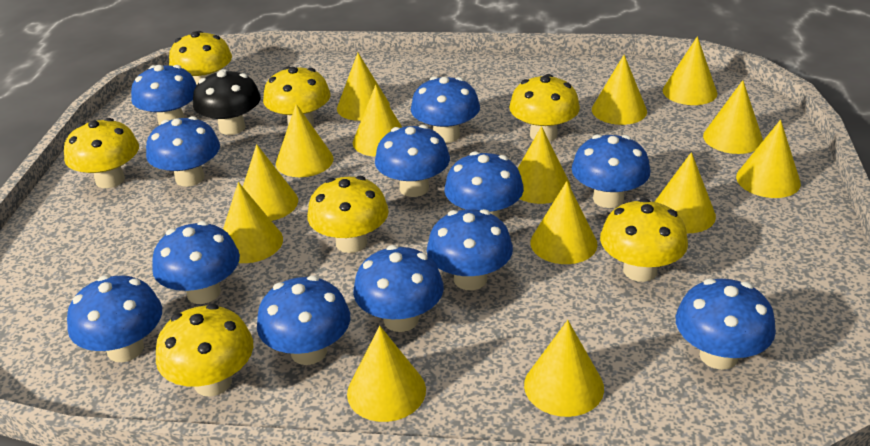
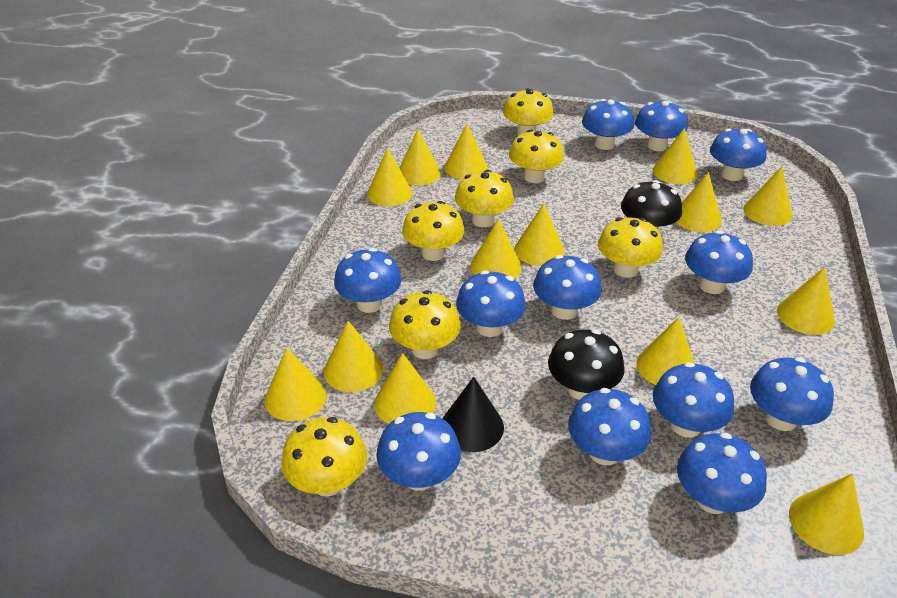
black cone: none = 0 -> [443,377,504,452] = 1
black mushroom: [193,69,261,135] = 1 -> [548,329,625,400] [621,180,682,231] = 2

